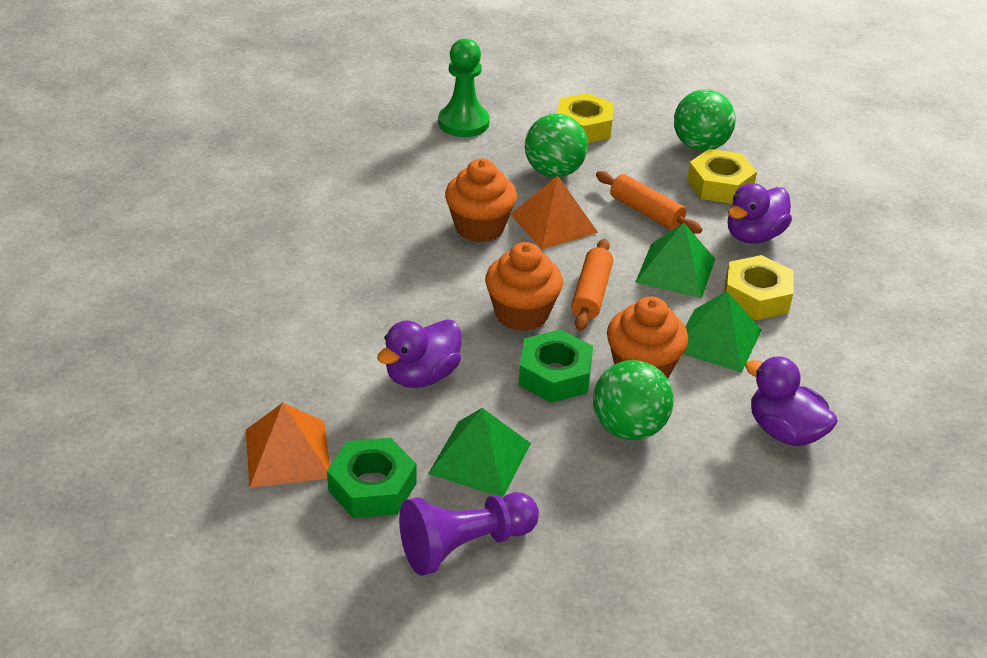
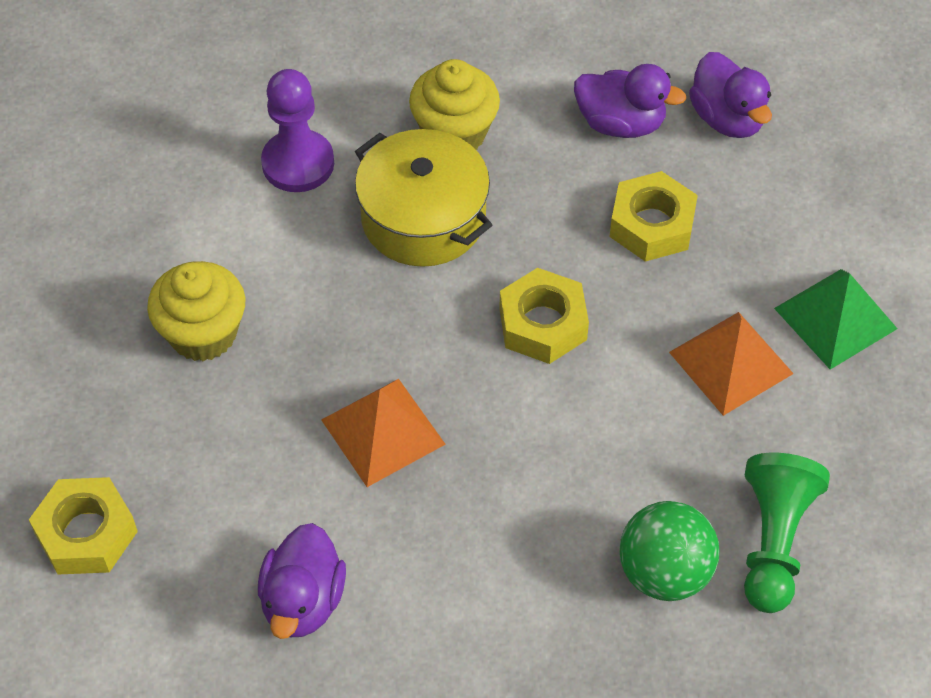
green ball: [525,114,588,177] [593,360,674,440] [674,89,736,151] = 3 -> [619,501,720,601] = 1
green nut: [327,437,417,518] [518,329,593,403] = 2 -> none = 0
green pyramid: [428,408,531,498] [635,222,715,298] [683,291,762,373] = 3 -> [774,269,898,370] = 1
orange cupcake: [445,159,517,242] [485,242,563,331] [607,296,688,379] = 3 -> none = 0
orange rolling pin: [571,239,613,331] [596,171,702,234] = 2 -> none = 0
yellow cupcake: none = 0 -> [147,261,246,361] [409,59,500,150] = 2
yellow pot: none = 0 -> [355,129,492,267] = 1

